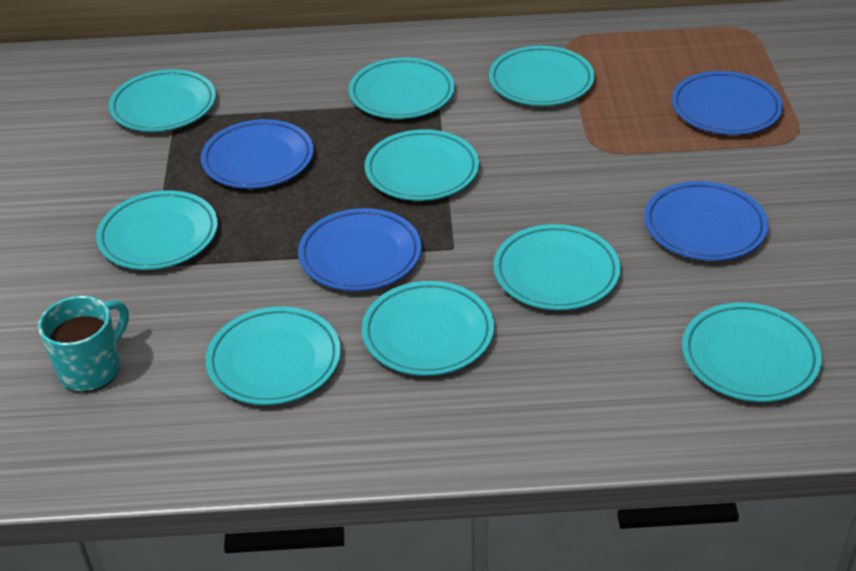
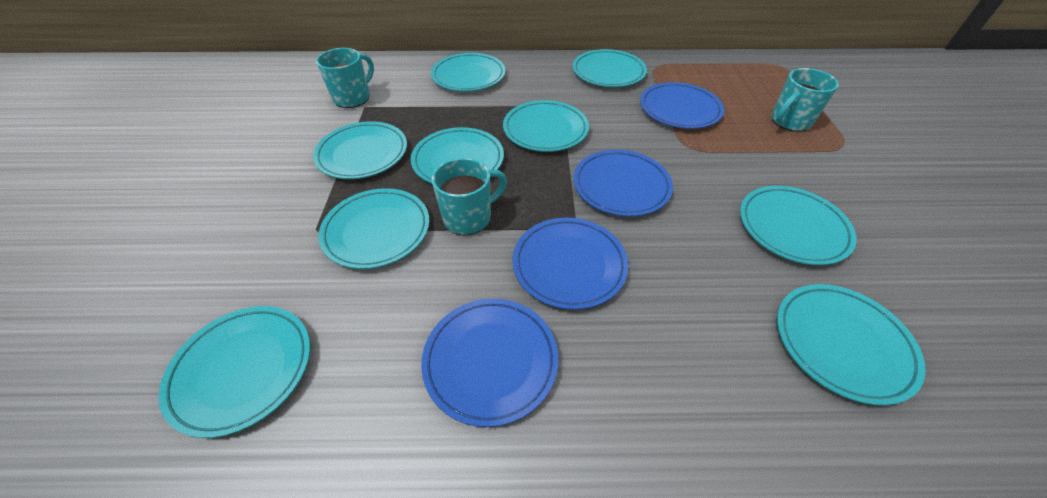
turquoise mug: [38,296,129,392] = 1 -> [316,48,374,108] [432,158,507,236] [772,68,839,132] = 3

